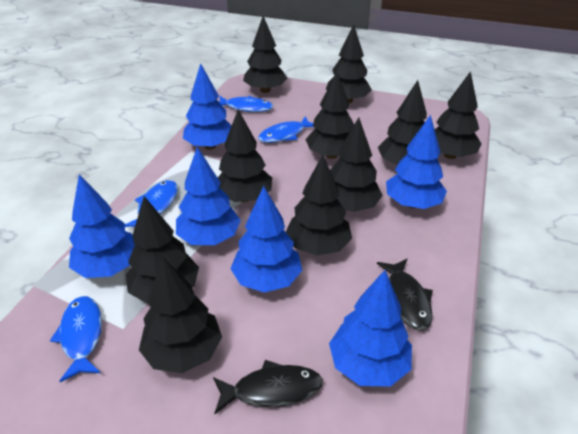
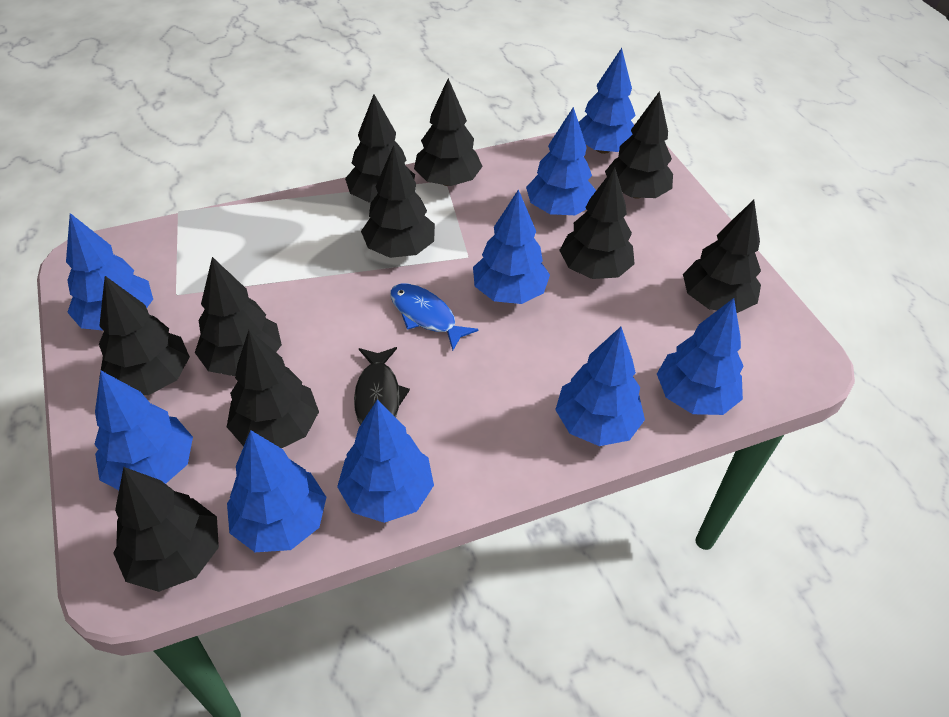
black fish: [213,360,323,414] [377,259,433,331] = 2 -> [354,347,410,425] = 1
blue fish: [50,296,102,382] [125,180,178,227] [219,96,273,112] [258,116,313,143] = 4 -> [390,284,479,351] = 1
blue tree: [69,174,135,278] [176,147,241,245] [183,63,231,150] [231,186,302,293] [329,270,412,387] [386,115,447,209] = 6 -> [66,213,153,331] [94,371,193,490] [227,430,326,552] [337,400,434,523] [473,189,550,304] [526,107,596,215] [555,327,645,446] [579,48,636,154] [657,298,743,415] = 9

